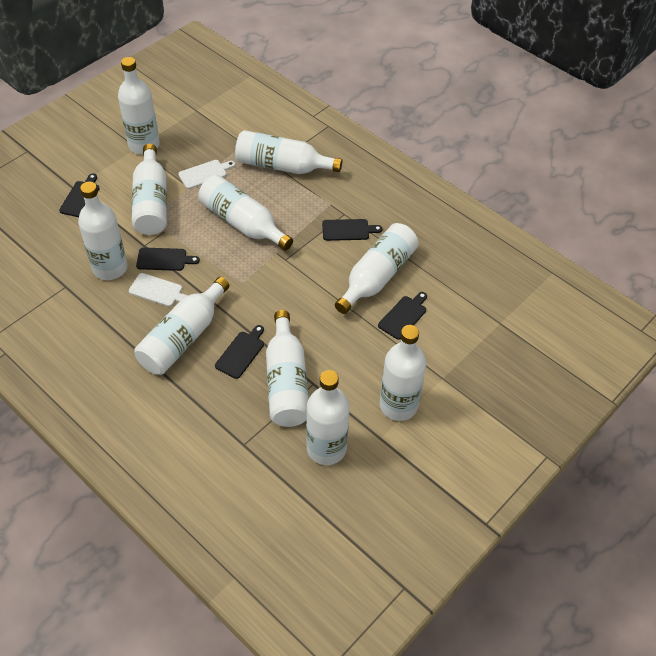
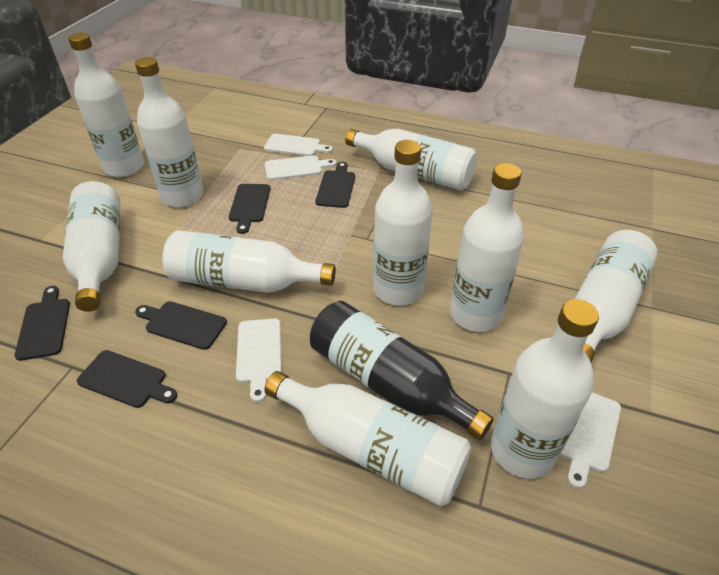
black bottle: none = 0 -> [310,301,494,440] = 1
white cutting board: [129,273,188,307] [178,160,235,189] = 2 -> [236,318,281,402] [264,134,333,156] [265,155,336,180] [560,392,621,488] = 4

